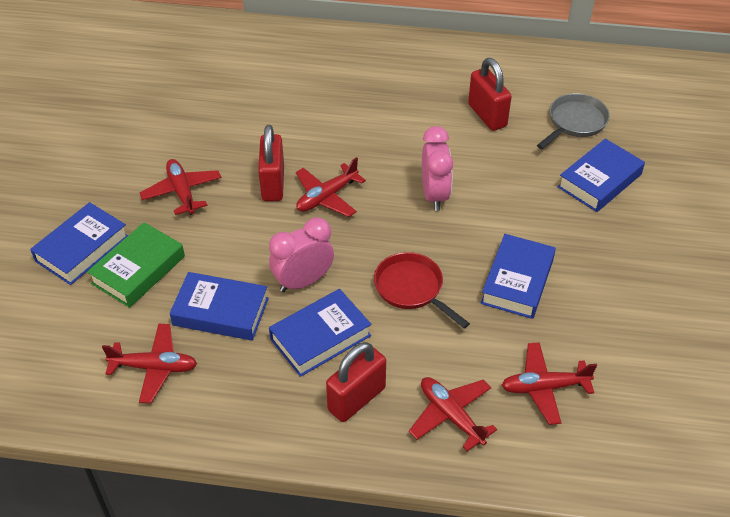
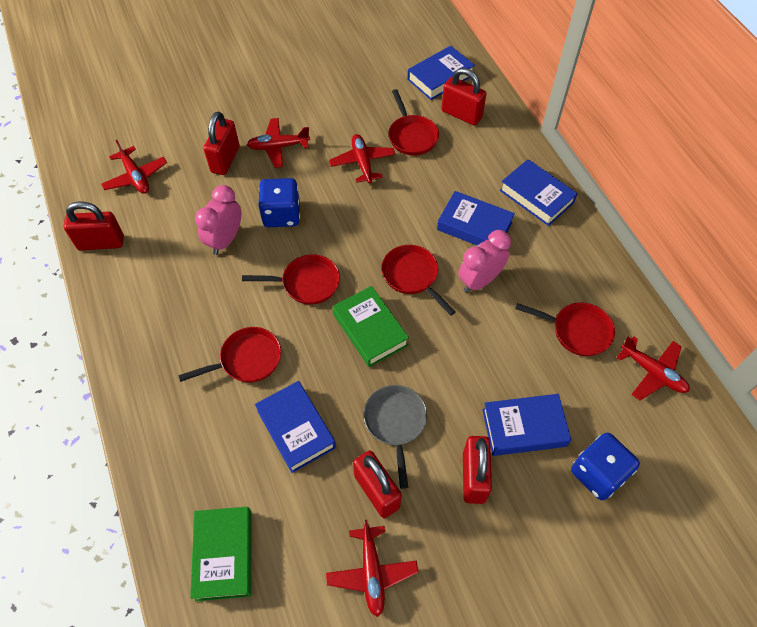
blue dice: none = 0 -> [258,178,300,227] [571,433,640,500] = 2
green book: [87,222,185,308] = 1 -> [190,507,252,601] [333,286,409,367] = 2
red padlock: [258,125,284,201] [326,342,386,422] [468,58,512,131] = 3 -> [64,201,124,251] [204,112,239,175] [353,451,401,518] [441,68,486,126] [463,436,492,504] = 5
red pan: [374,252,470,329] = 1 -> [178,327,281,382] [242,254,340,305] [381,245,456,316] [389,89,439,156] [515,302,615,356] = 5

